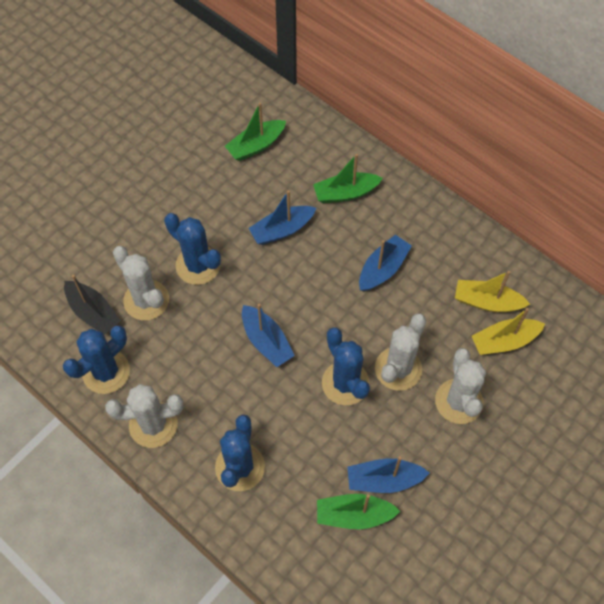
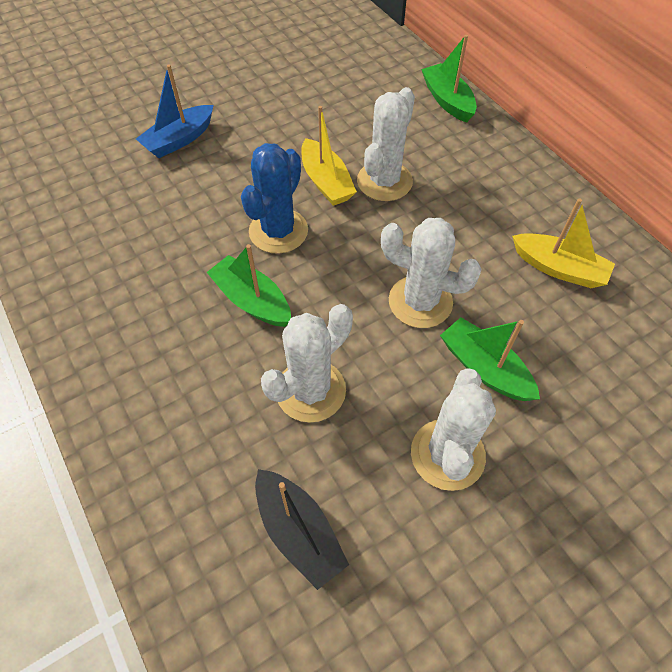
blue boat: [242,304,295,367] [249,190,316,245] [347,456,429,493] [359,235,412,291] = 4 -> [136,65,214,158] = 1
blue cactus: [63,325,130,394] [164,213,221,285] [215,414,265,491] [322,327,370,405] = 4 -> [241,143,308,254] = 1

